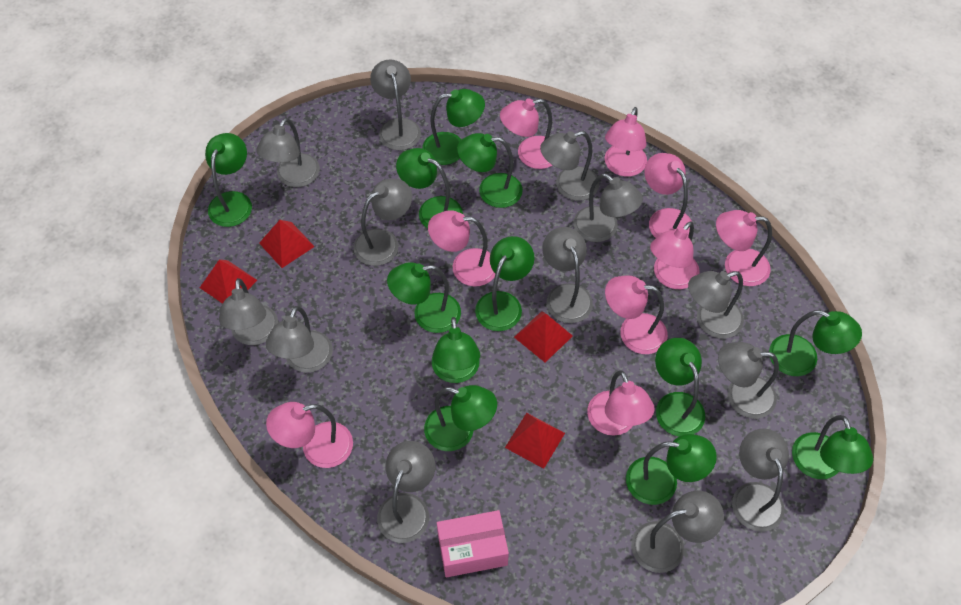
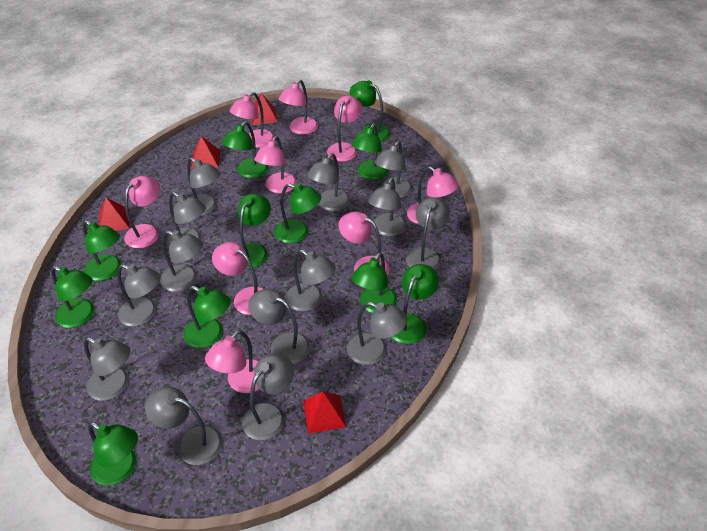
green lamp: [205,133,252,227] [387,262,461,333] [396,148,463,228] [422,89,485,165] [424,385,497,451] [432,317,480,383] [457,133,523,208] [475,236,534,331] [626,434,717,505] [655,338,705,436] [769,310,862,376] [792,415,873,479] = 12 -> [51,266,94,328] [83,220,121,281] [88,422,138,486] [184,286,231,348] [222,122,268,178] [238,194,271,269] [274,183,321,244] [349,80,390,142] [352,124,389,180] [352,253,397,313] [392,264,439,344] = 11
grey lamp: [219,278,278,345] [256,118,320,187] [266,306,333,373] [354,179,412,266] [370,59,421,150] [377,441,435,543] [540,131,599,201] [542,227,593,323] [573,173,643,242] [631,491,724,573] [688,271,744,339] [718,342,779,419] [732,429,789,532] = 13 -> [84,337,131,401] [117,264,161,327] [145,387,223,465] [160,230,203,292] [167,192,206,247] [187,158,221,216] [242,353,294,440] [249,289,310,364] [285,250,336,311] [307,153,350,212] [347,302,408,365] [368,178,407,237] [375,141,412,198] [406,197,450,270] = 14
pink box: [437,510,509,577] = 1 -> none = 0

